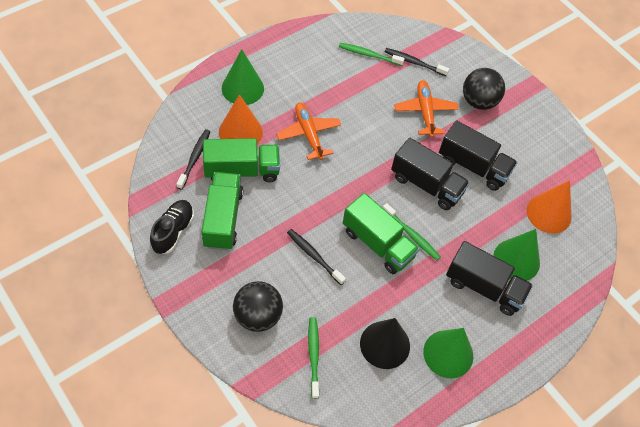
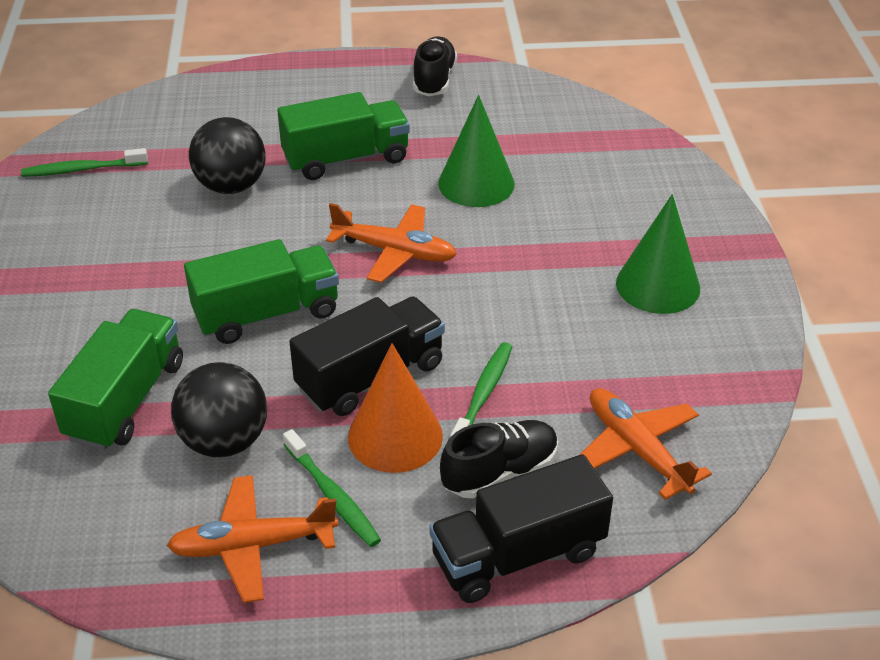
black cone: [360,318,410,369] = 1 -> none = 0
black shoe: [150,200,194,254] = 1 -> [413,36,457,96] [440,420,558,498] = 2
black toothbrush: [177,129,211,190] [287,229,346,285] [384,48,449,76] = 3 -> none = 0
black truck: [391,138,470,210] [439,120,518,191] [446,241,533,316] = 3 -> [289,296,445,416] [429,454,613,603] = 2
green cone: [222,49,264,105] [423,328,473,378] [493,229,540,281] = 3 -> [438,95,515,207] [616,194,700,314] = 2
orange cone: [219,94,263,144] [527,180,572,234] = 2 -> [348,343,443,473] = 1
orange plane: [276,102,341,160] [394,80,458,138] = 2 -> [167,475,338,603] [326,203,457,283] [580,388,712,500] = 3

